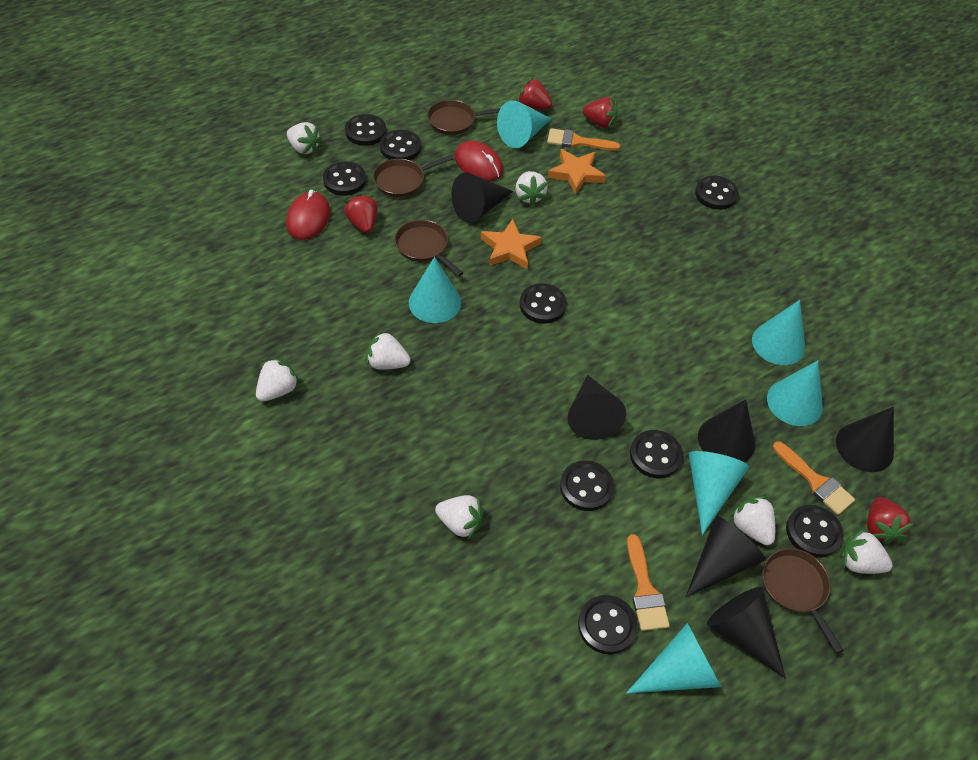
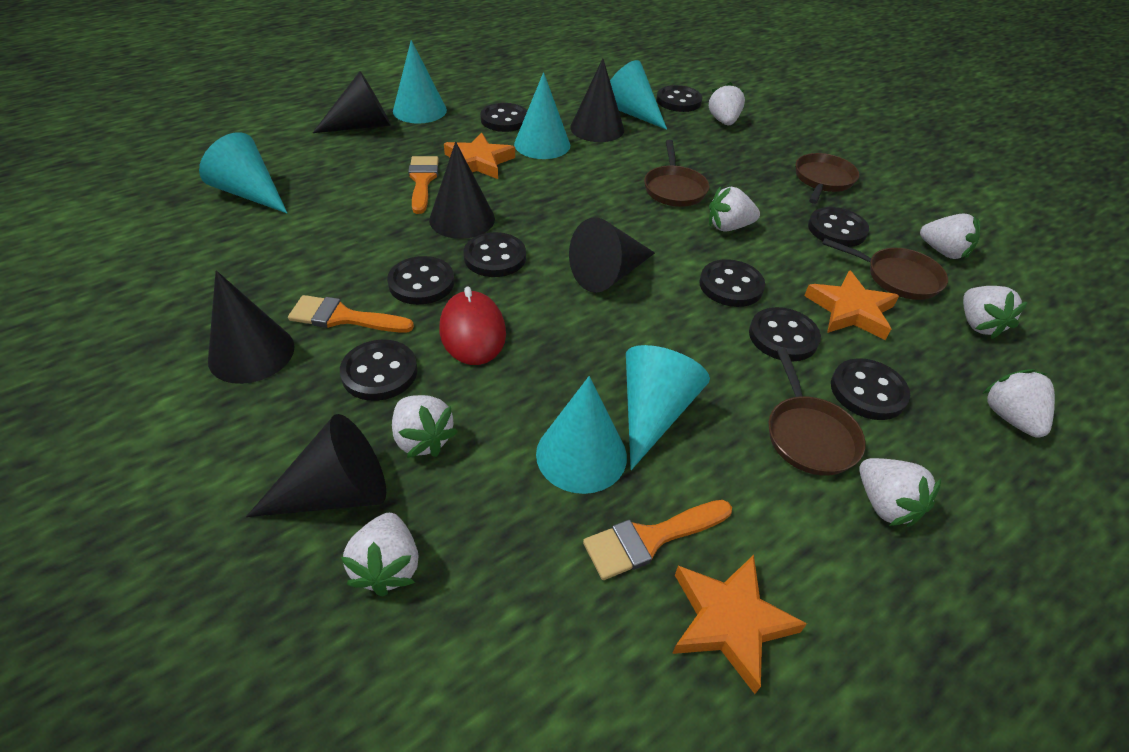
orange star: [481,219,542,269] [548,149,606,195] = 2 -> [444,132,515,179] [672,555,807,694] [804,270,899,340] = 3
red mouse: [286,190,330,240] [455,141,503,181] = 2 -> [440,286,506,365] = 1
red strawberry: [344,194,378,233] [518,78,552,110] [583,97,618,128] [867,497,914,544] = 4 -> none = 0
white strawberry: [256,357,300,402] [287,122,322,154] [367,330,411,370] [435,495,484,539] [515,171,548,206] [730,496,775,545] [840,529,893,574] = 7 -> [341,513,419,597] [392,395,458,458] [708,82,745,125] [709,187,760,232] [859,458,941,527] [920,213,980,259] [963,286,1028,339] [982,369,1055,438] = 8

